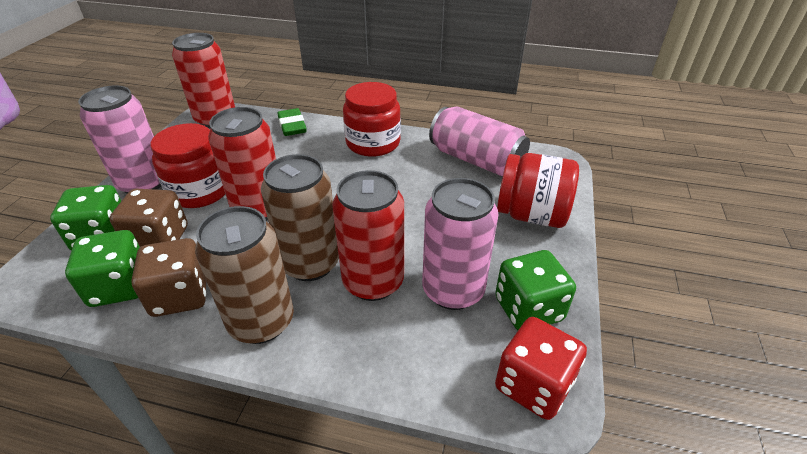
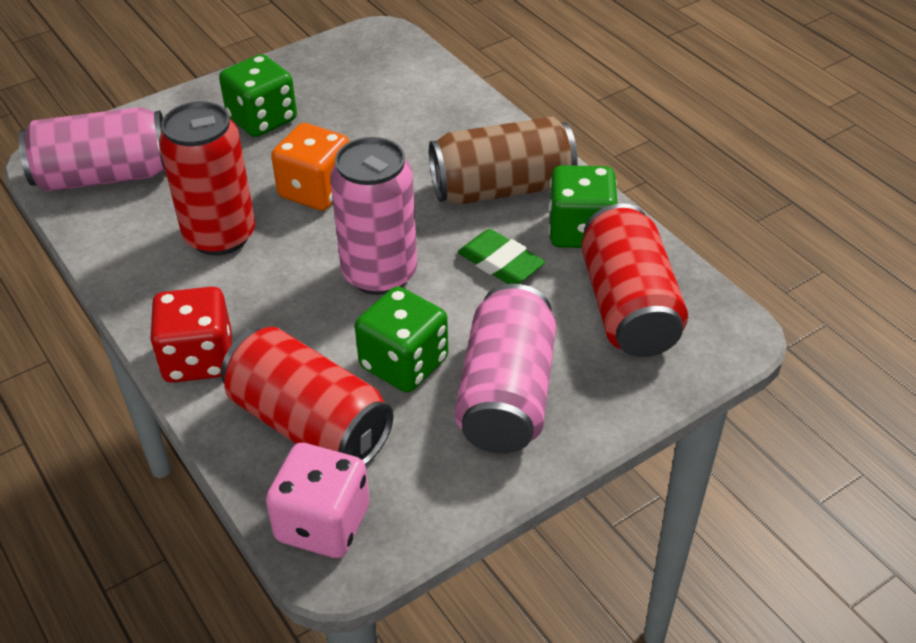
brown can: [195,206,294,344] [261,154,339,281] = 2 -> [429,116,578,205] = 1
brown dice: [110,189,188,247] [131,238,206,317] = 2 -> none = 0
orange dice: none = 0 -> [271,123,349,211] = 1
pink dice: none = 0 -> [266,443,370,558] = 1
red jar: [150,123,225,208] [343,82,401,157] [497,153,579,228] = 3 -> none = 0

